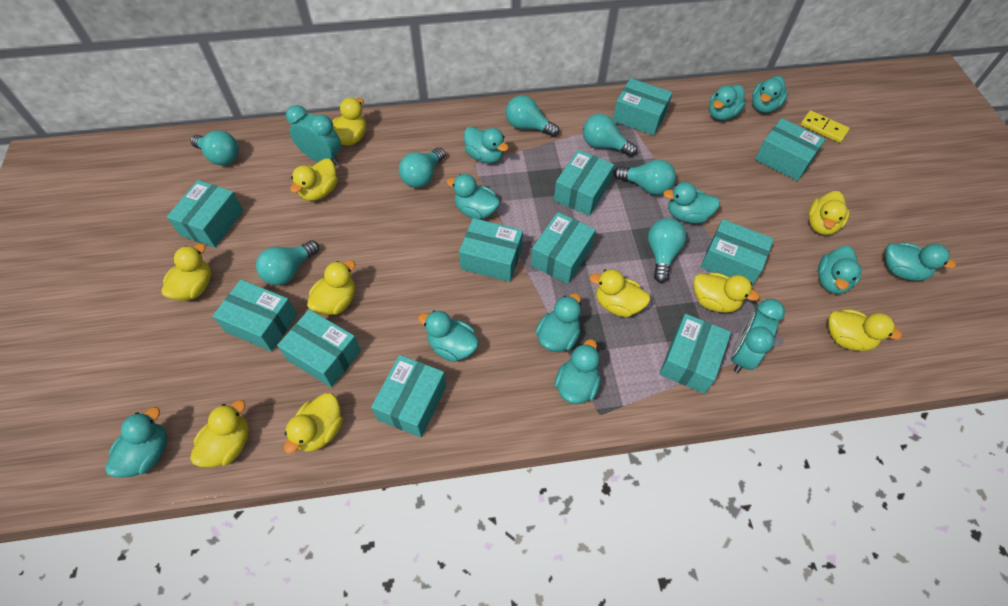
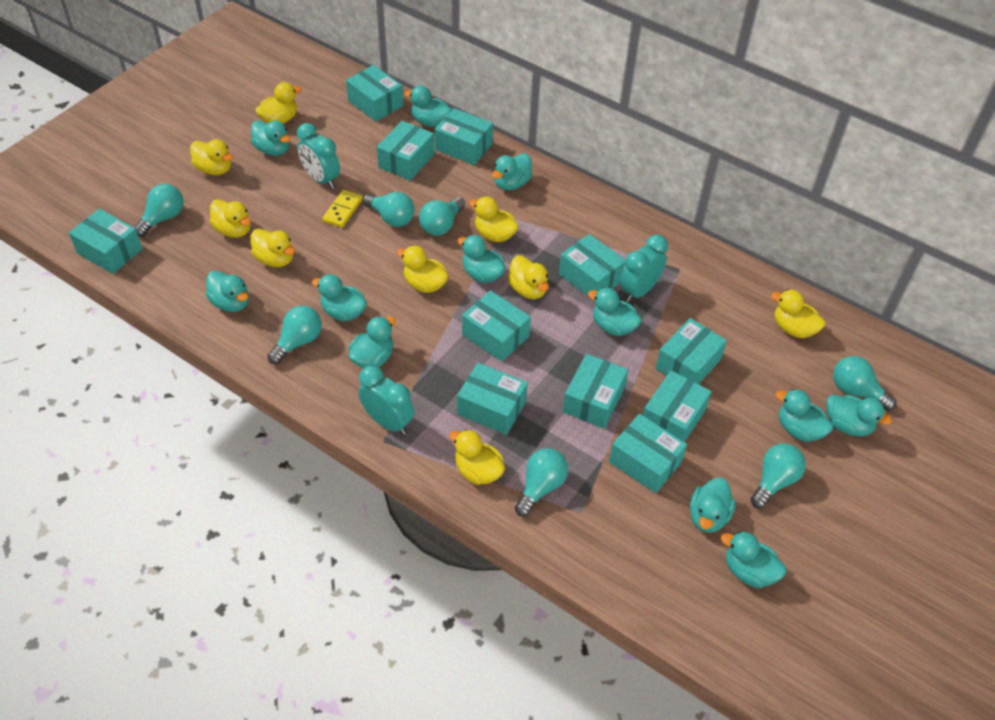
turquoise clock: [286,105,341,166] [731,299,785,373] = 2 -> [297,123,340,189] [358,366,414,435] [620,235,668,302] = 3
turquoise duck: [105,407,167,478] [418,310,479,362] [447,174,500,219] [464,126,509,163] [536,293,581,352] [555,339,601,404] [663,182,720,223] [709,84,746,121] [752,76,788,113] [818,246,862,294] [885,243,956,281] = 11 -> [205,271,249,312] [251,120,290,156] [312,274,367,321] [348,316,396,368] [404,85,452,127] [458,235,506,283] [492,153,532,190] [588,287,642,336] [690,478,736,533] [721,531,786,588] [776,389,833,442] [826,395,892,436] = 12
yellow duck: [162,244,211,300] [190,400,249,467] [284,393,343,454] [290,159,338,201] [307,260,355,315] [332,98,366,145] [589,269,650,317] [694,272,759,313] [808,191,850,235] [828,309,902,351] = 10 -> [190,139,233,175] [210,199,251,238] [251,229,295,267] [255,82,302,123] [397,246,449,293] [449,430,505,485] [469,196,519,242] [507,255,549,299] [771,289,825,338] = 9

